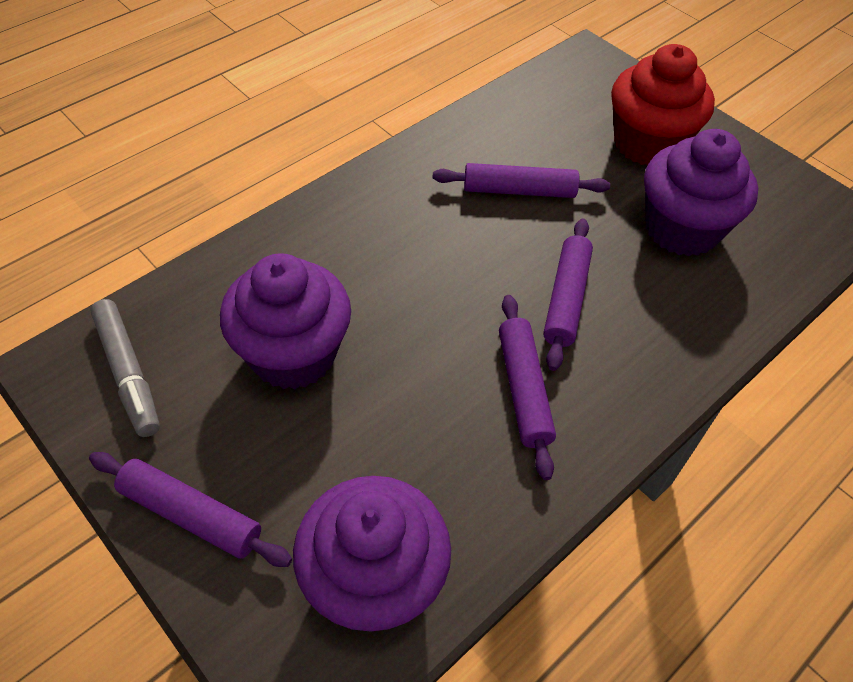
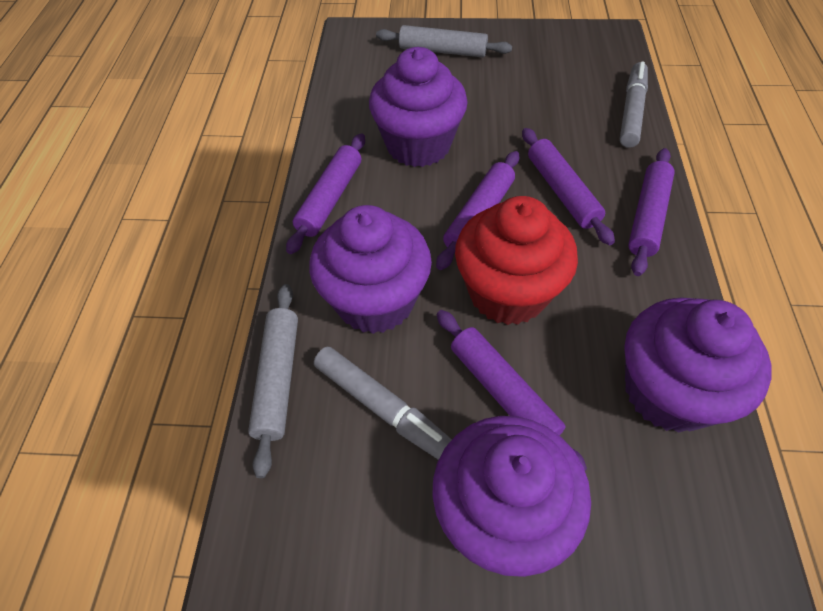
grey marker: [91,299,160,437] = 1 -> [314,347,452,460] [620,62,648,148] = 2
grey rolling pin: none = 0 -> [248,284,298,478] [376,25,512,57] = 2
purple cupcake: [220,253,351,390] [293,476,451,632] [644,129,758,256] = 3 -> [309,205,432,334] [369,47,468,167] [432,416,591,577] [625,297,772,433] = 4
purple rolling pin: [89,452,292,567] [432,163,610,198] [499,295,556,480] [543,218,593,371] = 4 -> [286,133,365,254] [436,151,519,270] [437,310,587,471] [522,128,615,245] [628,148,675,276] = 5

